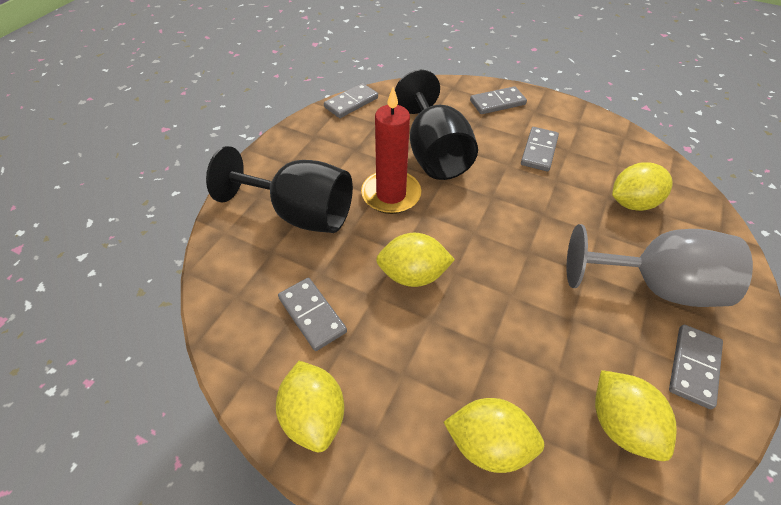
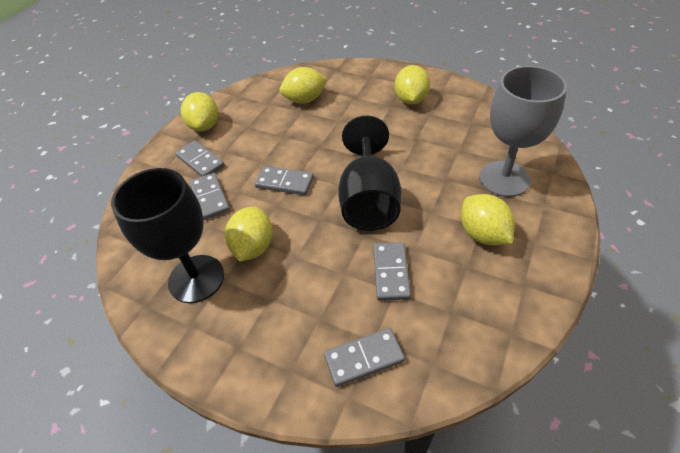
red candle: [361,87,421,214] = 1 -> none = 0

